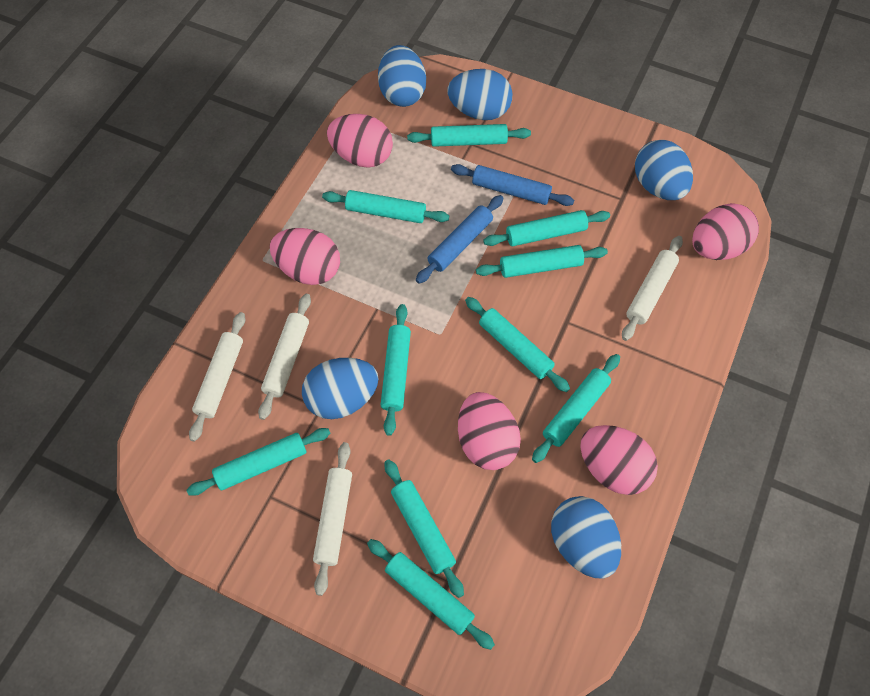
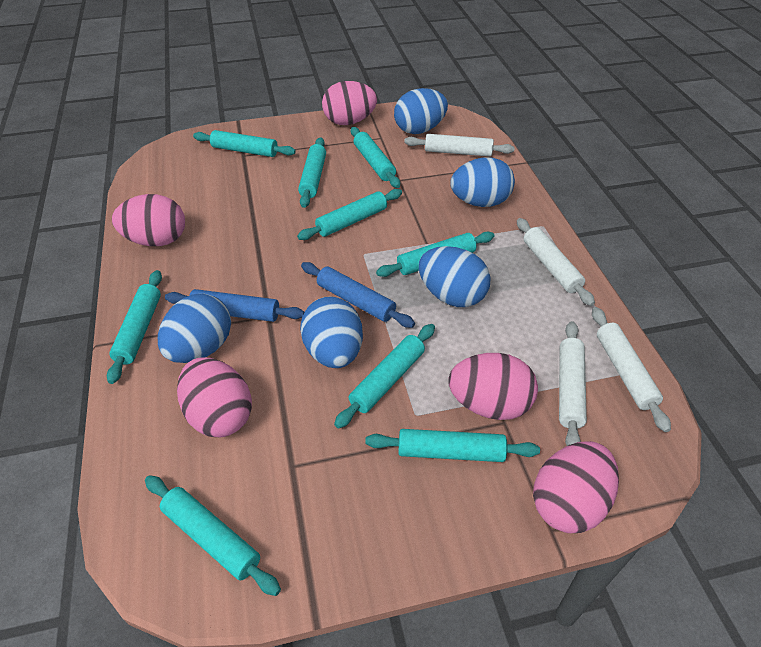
turquoise rolling pin: [186,428,330,496] [322,190,449,223] [367,539,495,650] [381,304,411,436] [384,460,464,598] [407,124,531,147] [465,297,570,392] [476,245,608,278] [483,210,610,246] [532,354,620,463] = 10 -> [107,270,162,384] [145,475,281,596] [193,130,296,157] [297,189,402,240] [298,137,326,208] [334,324,435,428] [351,127,400,188] [365,429,540,462] [376,232,494,277] = 9

